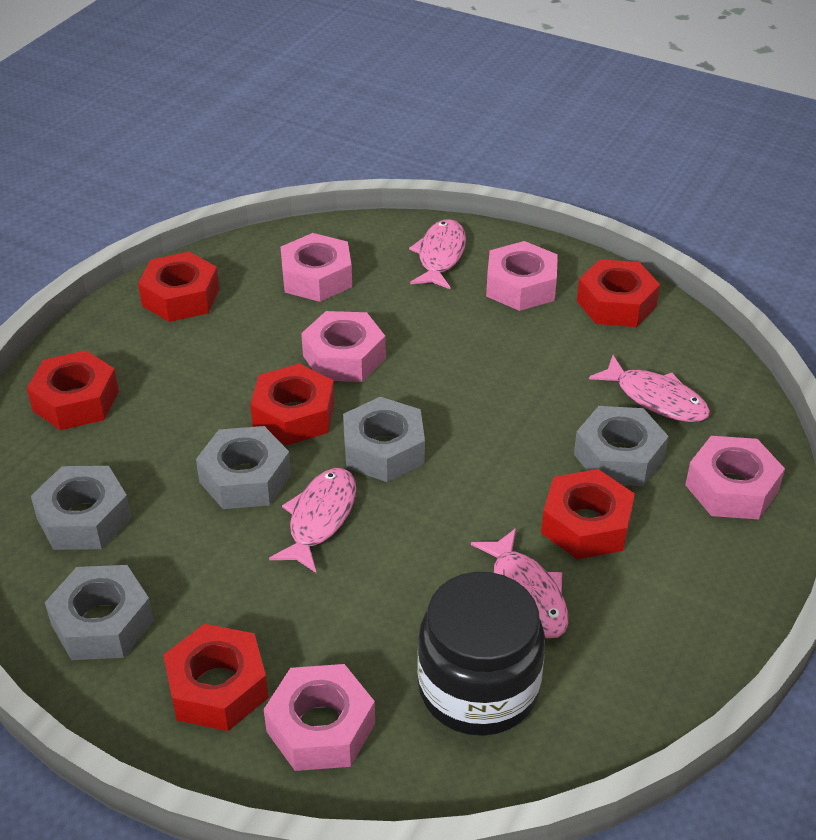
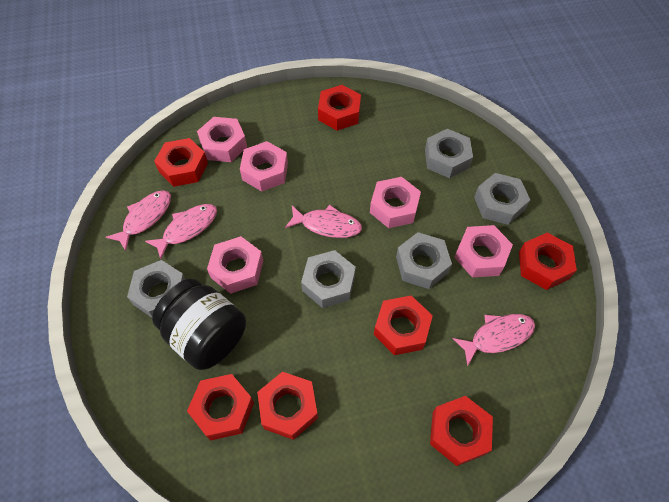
red nut: [27,350,119,430] [138,252,219,322] [163,624,269,731] [250,363,335,445] [541,469,635,560] [577,259,660,327] = 6 -> [154,138,208,187] [187,374,254,440] [257,372,318,440] [318,85,361,131] [374,295,433,355] [430,396,493,466] [519,233,577,290] = 7

